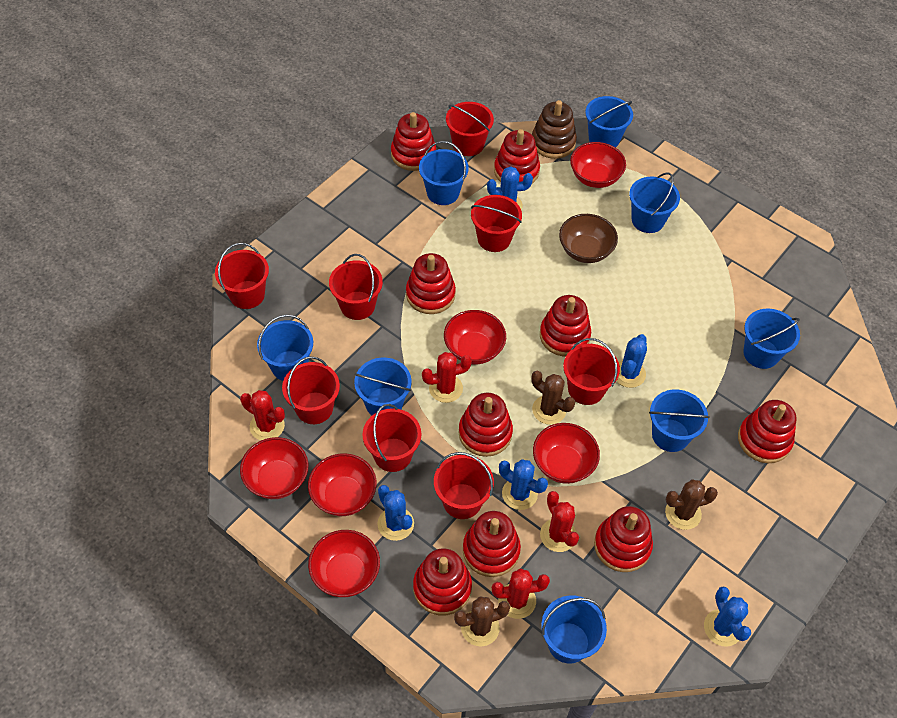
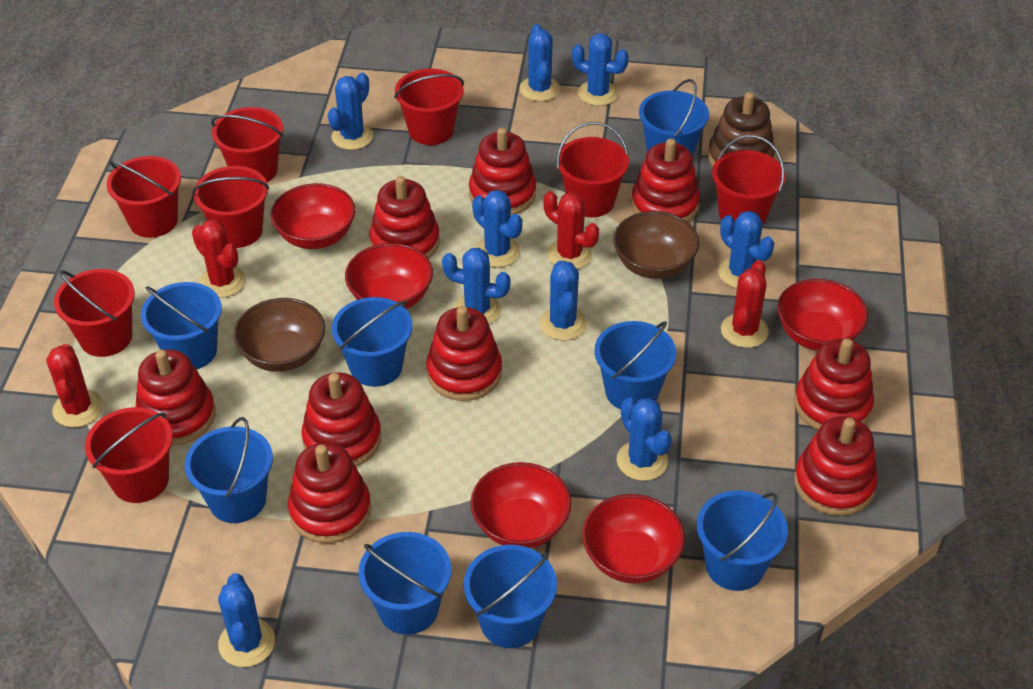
blue cactus: [377,485,414,541] [487,166,533,210] [499,459,548,510] [616,334,647,388] [704,586,751,647] = 5 -> [218,573,275,667] [328,72,373,150] [442,248,511,324] [472,190,522,267] [520,24,560,101] [540,261,587,340] [572,33,629,106] [617,398,672,481] [718,211,774,288] = 9
brown bowl: [559,214,618,263] = 1 -> [233,298,325,372] [613,211,699,279] = 2
brown cactus: [454,596,510,646] [532,371,575,425] [665,479,718,530] = 3 -> none = 0
red bowl: [240,437,308,499] [308,453,377,516] [308,530,380,597] [444,310,506,364] [533,423,600,484] [570,142,626,188] = 6 -> [271,183,356,249] [345,243,433,309] [470,462,571,548] [582,494,685,583] [777,279,868,351] = 5

